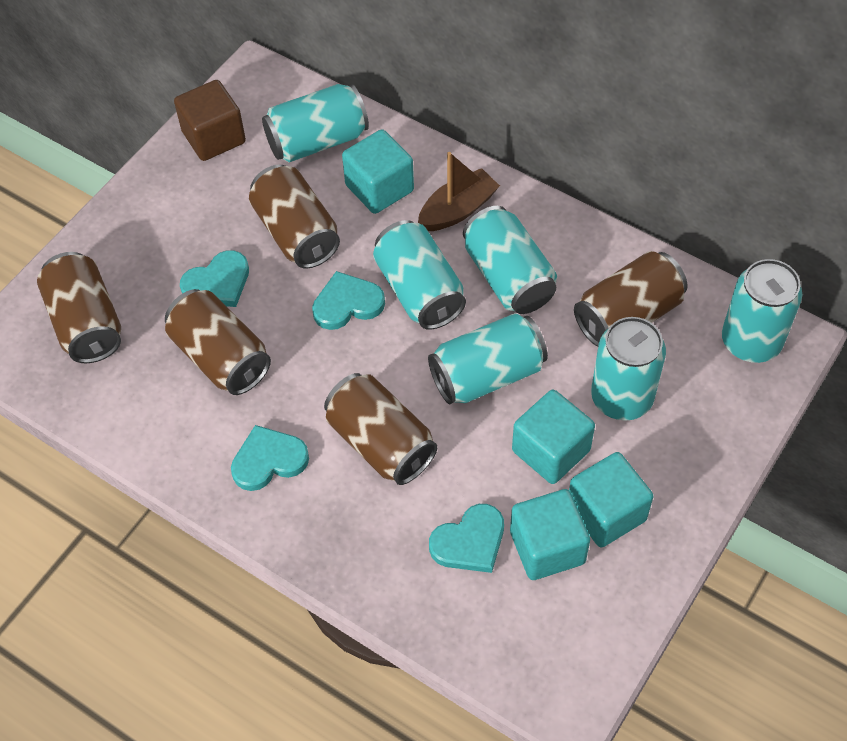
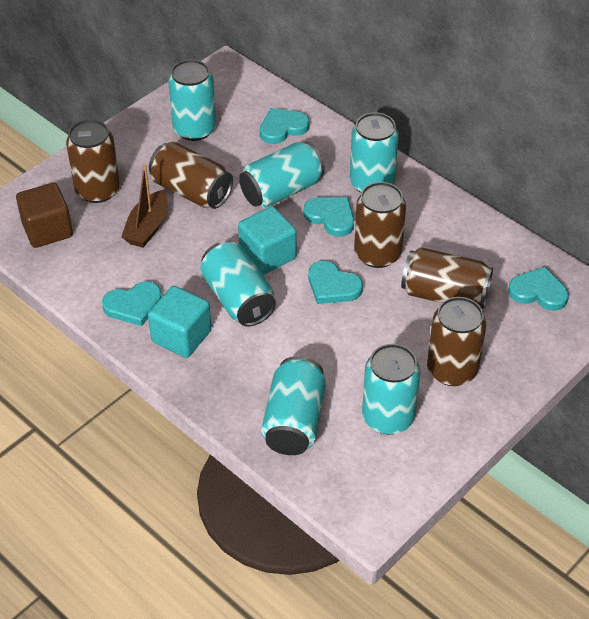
turquoise cube: [342,129,414,214] [510,489,590,580] [512,390,595,484] [569,452,653,548] = 4 -> [148,286,211,358] [238,206,296,275] = 2
turquoise heart: [180,250,249,307] [231,425,309,491] [312,271,385,330] [429,504,504,573] = 4 -> [102,281,162,326] [260,108,310,144] [303,197,354,237] [308,261,363,304] [508,267,569,311] = 5

